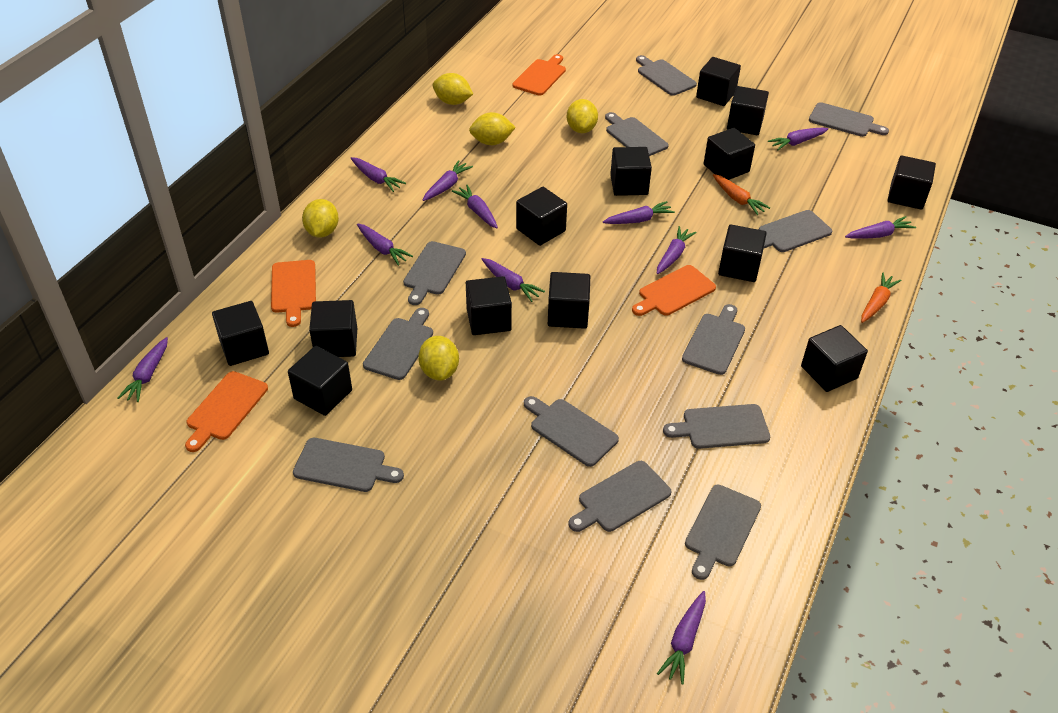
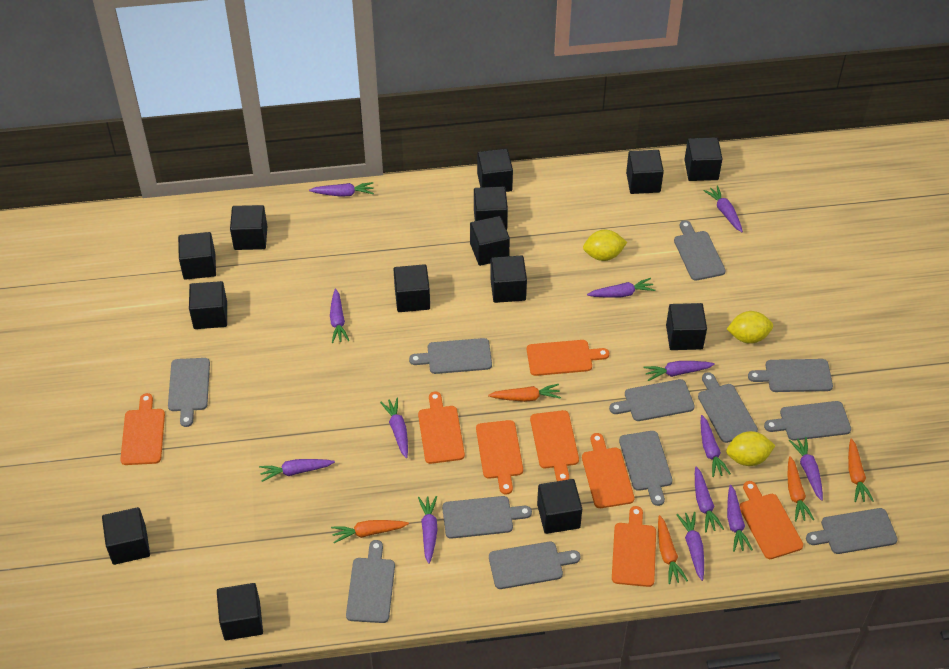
black cube: [212,301,269,366] [288,346,352,416] [309,300,357,357] [466,276,512,335] [516,187,567,246] [548,272,590,329] [610,147,652,196] [696,57,741,106] [704,128,755,180] [718,224,767,282] [727,86,769,135] [801,325,868,392] [888,156,936,210] = 13 -> [102,507,150,565] [178,232,216,280] [189,281,227,329] [217,583,263,640] [230,205,267,250] [393,264,430,312] [470,216,510,266] [474,187,508,230] [477,149,513,192] [490,256,527,303] [537,479,582,534] [626,150,664,194] [666,303,707,350] [684,137,723,181] = 14
orange carrot: [713,174,770,215] [861,273,902,323] = 2 -> [331,520,409,543] [488,384,561,402] [658,515,688,584] [788,456,814,521] [848,438,873,502] = 5
orange cutting board: [185,371,268,452] [271,260,316,327] [512,54,566,96] [632,265,716,316] = 4 -> [120,393,165,465] [418,391,465,464] [476,420,523,494] [527,340,609,376] [530,410,579,481] [582,433,635,508] [612,506,656,587] [740,481,803,559] = 8
purple carrot: [118,337,168,402] [351,157,406,192] [357,223,413,266] [423,160,473,201] [452,185,498,228] [482,258,545,302] [603,201,675,224] [657,226,697,274] [657,591,706,684] [768,127,828,151] [845,216,916,239] = 11 -> [259,459,335,482] [309,182,374,197] [330,289,350,343] [380,398,408,458] [418,496,438,564] [587,278,655,298] [644,361,715,381] [676,512,704,581] [695,467,724,532] [701,415,731,477] [704,185,743,232] [727,485,753,552] [789,437,823,501] = 13
yellow lemon: [302,199,339,238] [418,336,459,381] [433,73,473,105] [469,112,516,145] [567,99,598,133] = 5 -> [583,230,627,261] [726,431,776,466] [727,311,773,344] = 3

